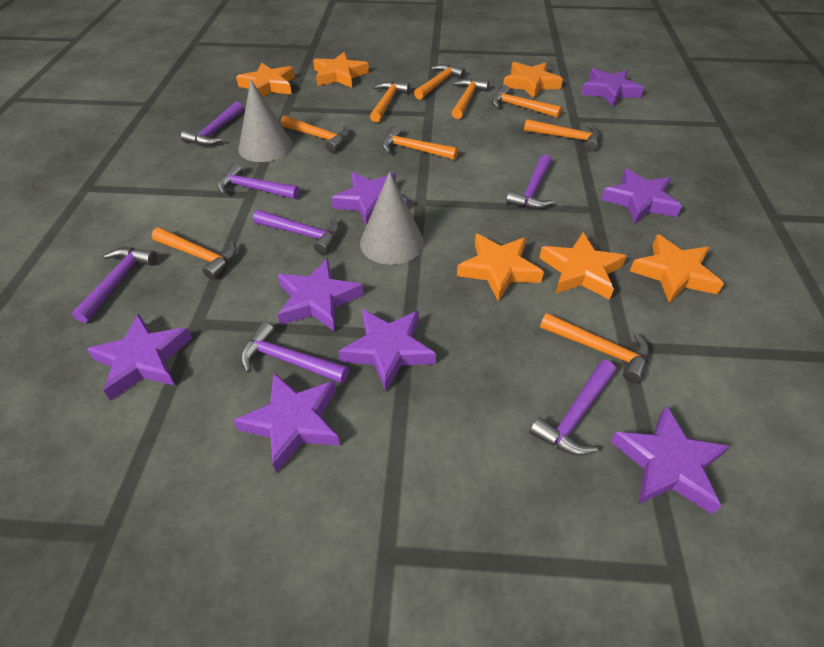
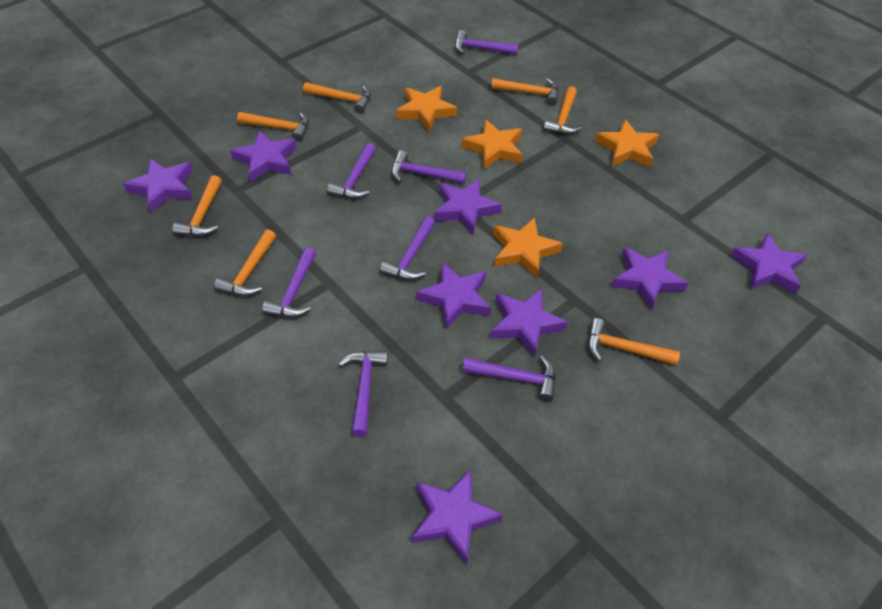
grey cone: [238,79,293,162] [360,172,424,265] = 2 -> none = 0
orange hammer: [152,227,237,280] [281,115,350,152] [370,81,410,122] [382,126,458,160] [414,64,465,100] [452,78,489,119] [492,85,562,118] [524,119,600,151] [540,313,649,383] = 9 -> [172,175,222,237] [214,229,276,296] [237,112,309,142] [303,82,371,113] [491,78,559,105] [543,86,582,135] [588,318,680,365] = 7
orange star: [236,62,295,97] [313,52,369,88] [457,234,544,302] [503,62,563,99] [539,232,627,300] [630,234,724,303] = 6 -> [396,86,457,131] [461,119,523,169] [493,217,563,278] [595,119,659,167] = 4

